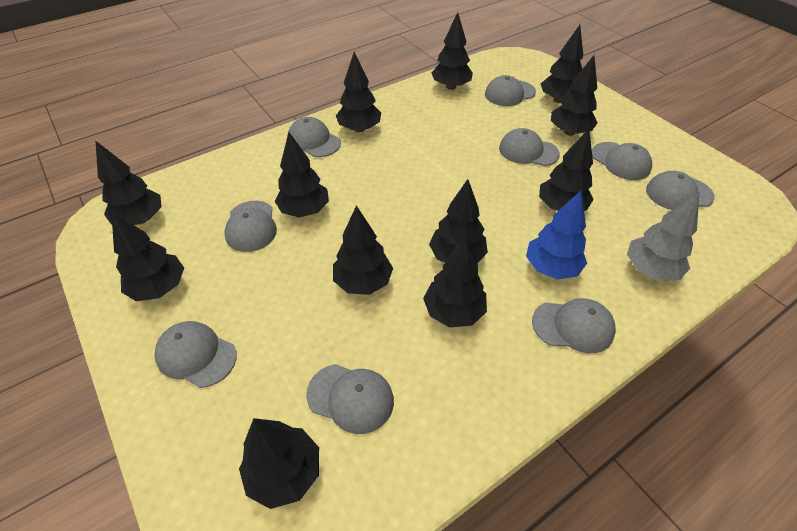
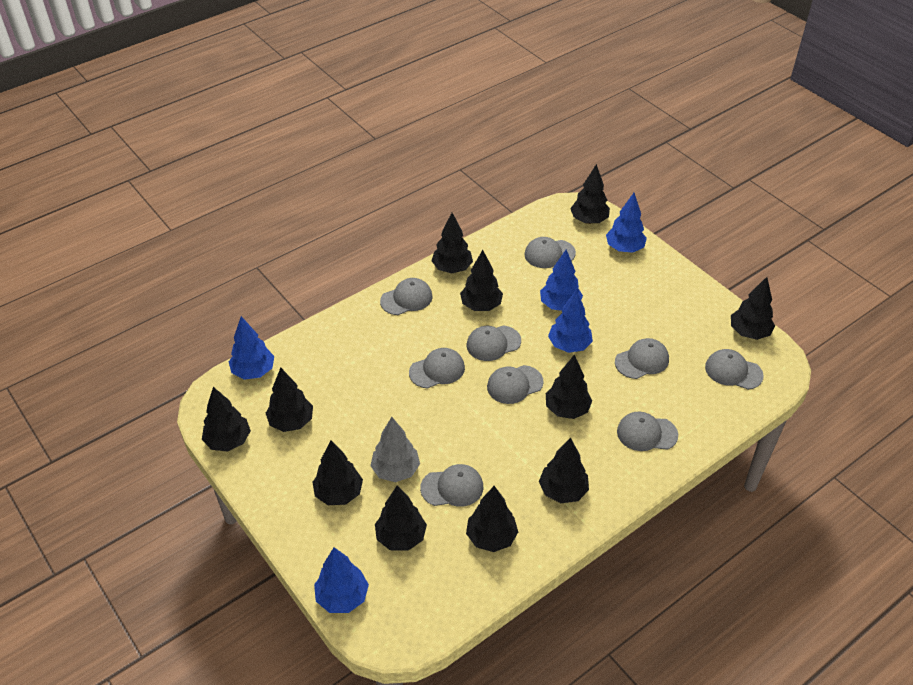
black tree: [95,140,162,225] [111,211,184,301] [239,418,319,509] [275,132,329,218] [333,205,393,295] [336,52,381,132] [423,237,487,327] [429,179,488,263] [431,12,473,90] [539,129,594,211] [541,25,583,103] [551,55,597,136] = 12 -> [202,387,251,451] [266,367,313,432] [312,441,363,505] [375,485,427,551] [432,213,473,273] [460,250,503,311] [466,486,518,552] [539,438,589,503] [546,354,592,419] [570,164,610,224] [731,277,775,340] = 11
blue tree: [526,191,587,280] = 1 -> [229,316,274,380] [314,547,369,613] [540,250,583,311] [548,289,593,353] [606,193,647,253] = 5

